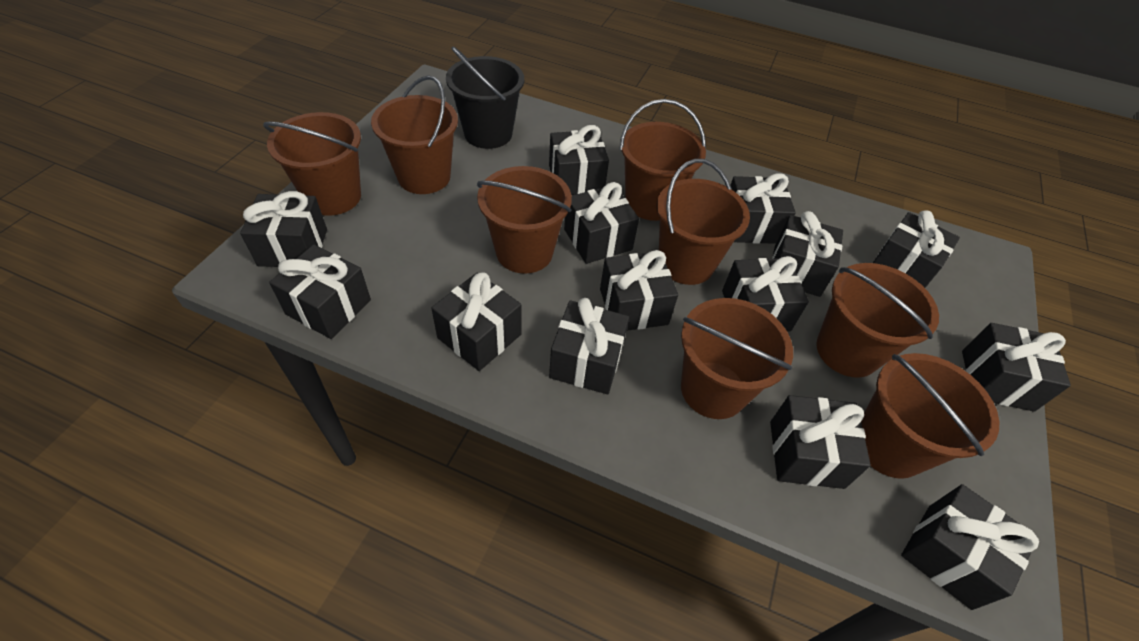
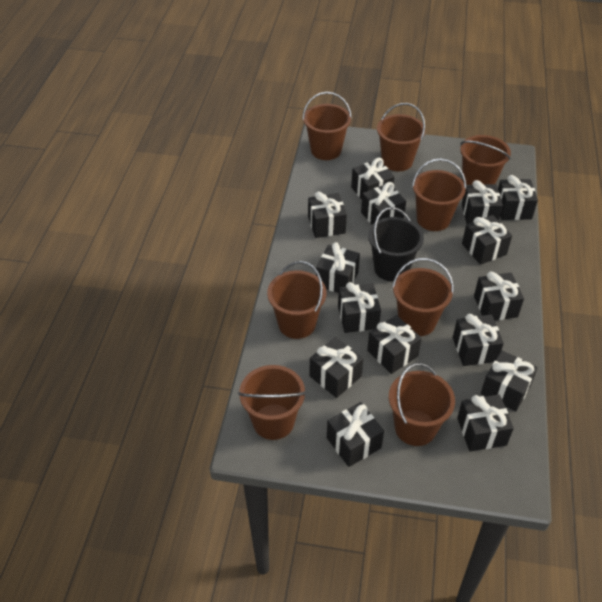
black gift: [240,191,327,267] [269,244,371,339] [431,272,521,371] [549,125,609,195] [549,298,629,394] [564,182,639,264] [600,250,678,331] [722,256,809,332] [730,173,796,244] [770,395,871,489] [772,211,843,297] [873,210,960,288] [901,484,1039,610] [962,323,1071,412] = 14 -> [308,192,347,238] [309,337,363,398] [316,242,360,293] [327,402,384,467] [338,282,381,333] [351,158,395,200] [361,182,406,225] [367,315,422,374] [453,314,504,366] [457,394,514,451] [462,180,503,224] [462,215,512,265] [474,272,524,321] [481,350,538,411] [498,175,538,220] = 15

